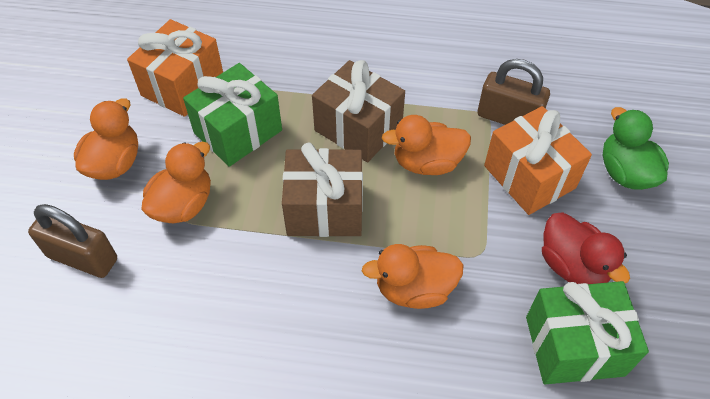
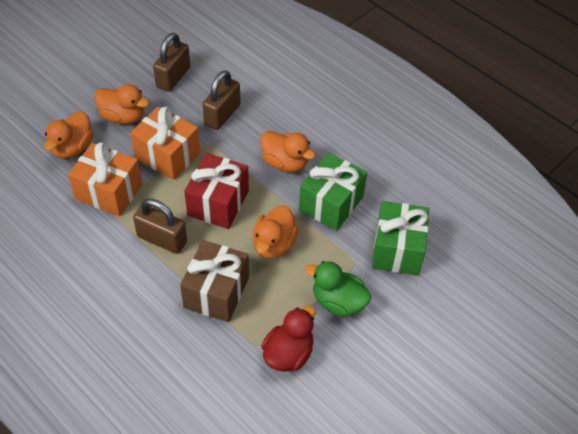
brown gift: [282,143,363,237] [312,60,405,162] = 2 -> [180,240,249,322] = 1
brown padlock: [28,204,117,278] [478,59,550,125] = 2 -> [133,199,187,254] [153,33,190,92] [202,70,241,130] = 3
red gift: none = 0 -> [184,153,249,229] = 1

